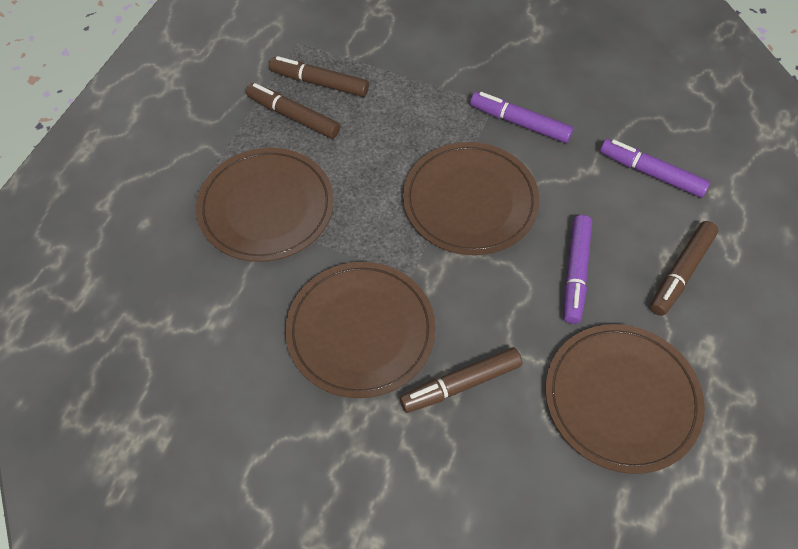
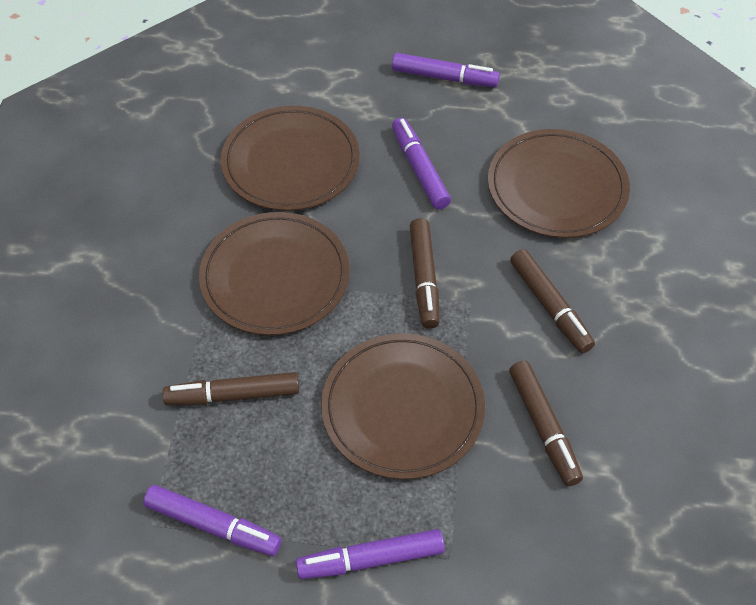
purple marker: [470,92,574,143] [564,215,592,324] [600,139,710,198] = 3 -> [143,485,282,556] [296,529,445,579] [392,53,500,87] [392,118,451,210] = 4

